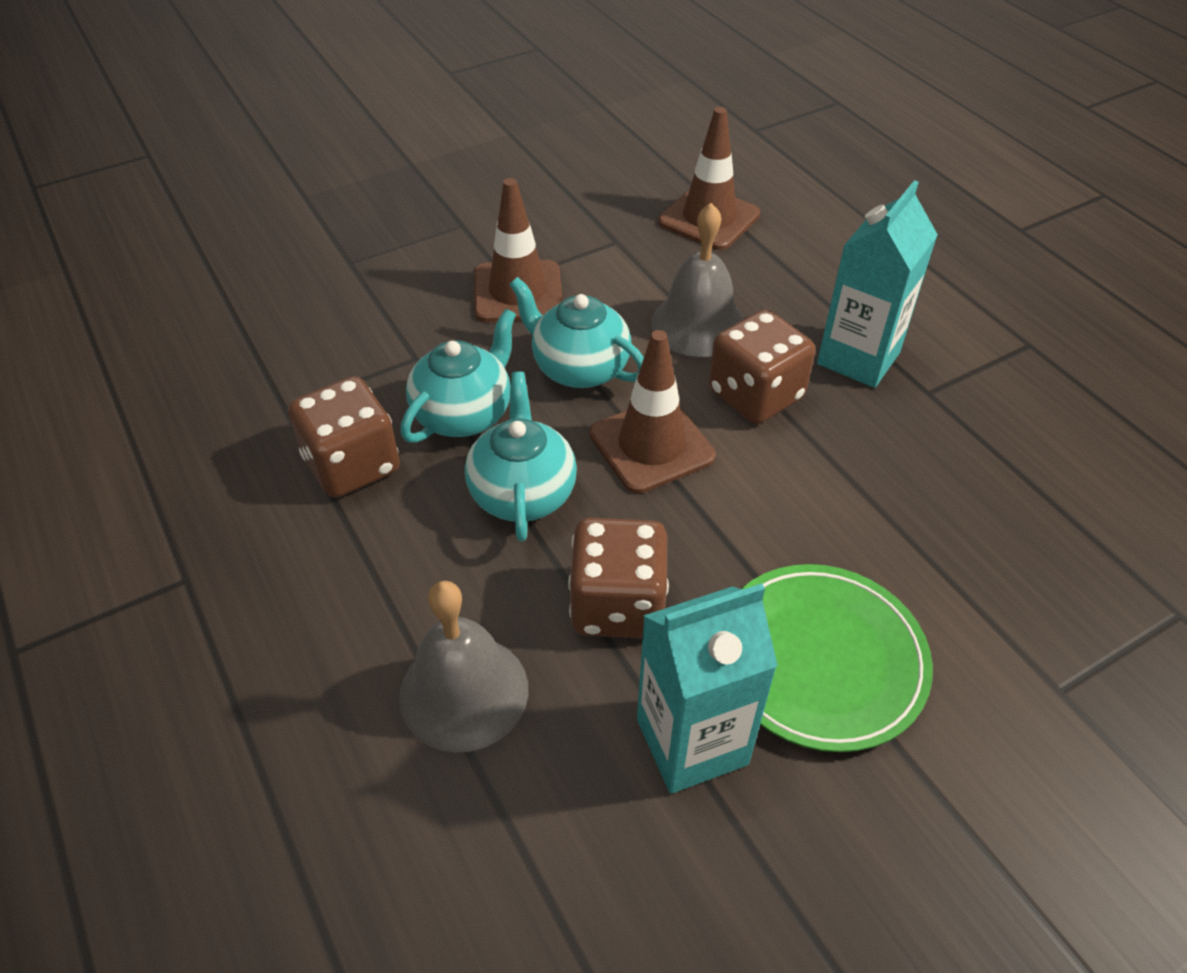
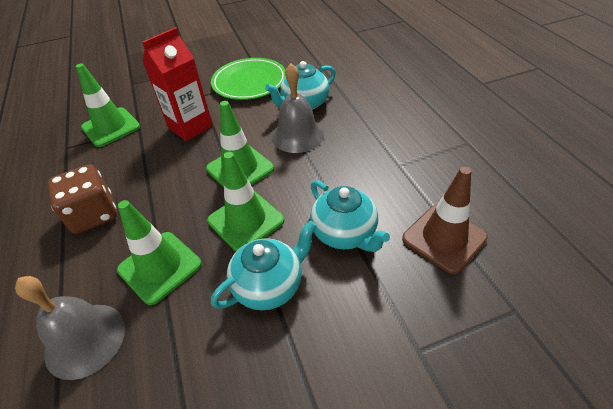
brown dice: [288,376,400,498] [568,518,669,638] [709,310,815,424] = 3 -> [47,165,117,234] = 1
brown traffic cone: [474,178,562,322] [590,330,716,493] [658,107,760,250] = 3 -> [402,166,488,274] = 1
green traffic cone: none = 0 -> [76,63,140,147] [117,200,202,305] [206,101,274,187] [207,152,284,252] = 4
red carton: none = 0 -> [142,27,213,141] = 1
turquoise carton: [637,583,778,794] [817,180,938,388] = 2 -> none = 0

